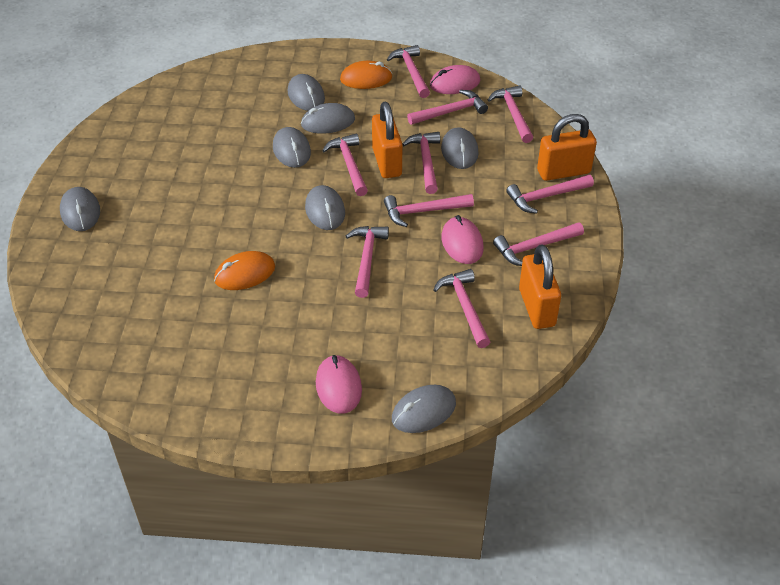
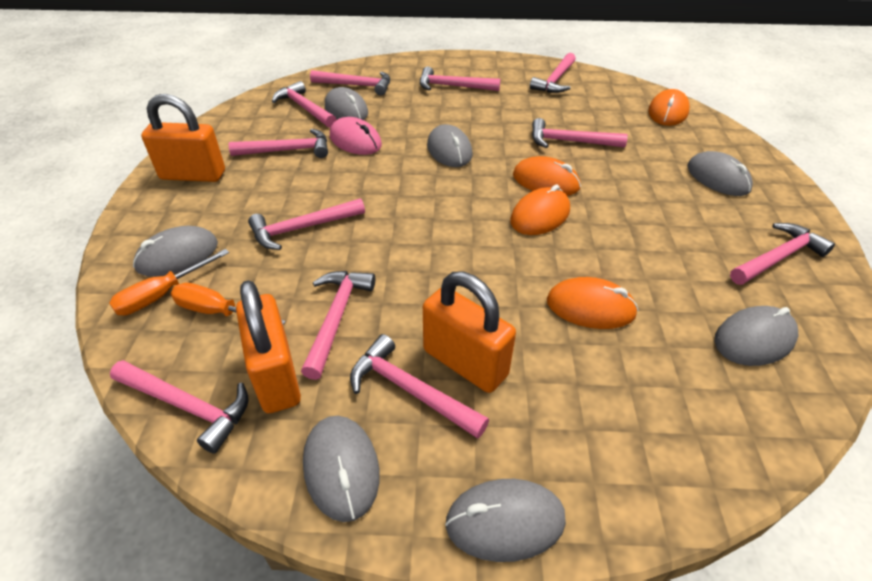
orange mouse: [214,251,275,290] [340,61,392,89] = 2 -> [510,184,570,235] [513,156,581,196] [547,277,638,329] [648,89,690,126] = 4
orange screwdriver: none = 0 -> [109,249,229,316] [171,283,286,325] = 2
pink hammer: [322,134,368,196] [346,226,389,298] [384,194,474,227] [387,45,430,98] [402,132,440,194] [407,90,488,125] [433,269,490,348] [488,85,533,143] [493,222,584,266] [506,175,594,214] = 10 -> [110,360,248,454] [229,129,328,158] [248,198,365,250] [272,81,337,128] [301,271,375,380] [310,70,390,96] [350,334,489,439] [420,67,500,91] [530,53,576,93] [532,118,628,148] [730,223,835,285] = 11
pink mouse: [316,355,362,414] [430,65,480,94] [441,215,484,264] = 3 -> [330,117,382,155] = 1

